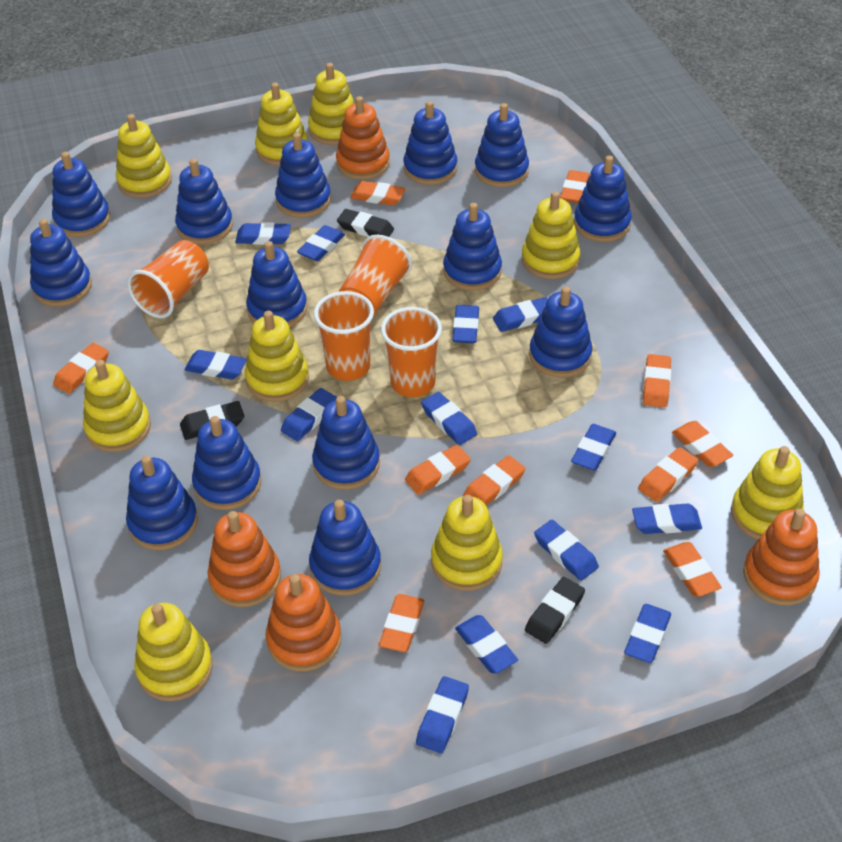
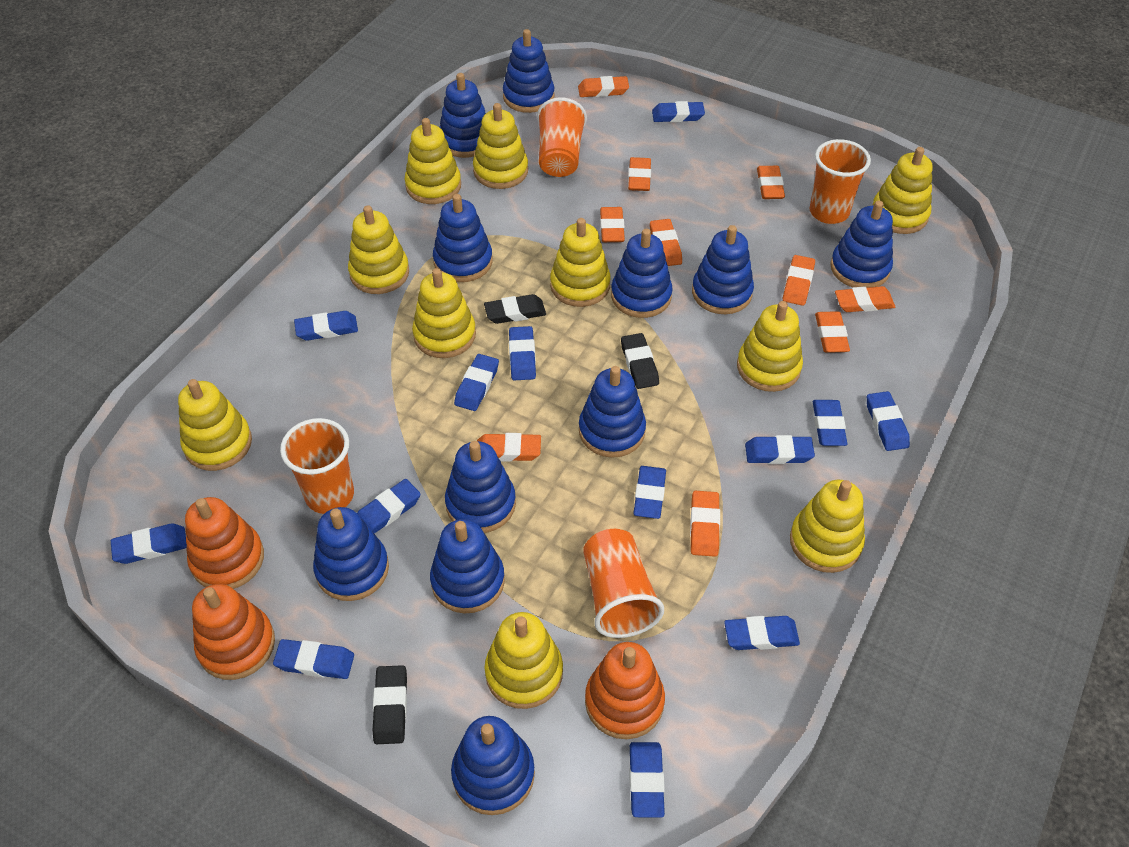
blue stacking toy: [30,219,92,307] [52,152,110,237] [126,455,198,550] [175,158,233,244] [192,416,261,510] [246,241,307,327] [275,133,331,218] [309,500,381,596] [312,396,380,490] [403,101,457,185] [443,203,502,291] [475,103,529,187] [529,286,593,378] [574,156,632,242] = 14 -> [313,507,389,601] [430,519,505,614] [433,194,493,282] [440,73,486,158] [445,441,516,533] [451,716,535,815] [503,29,555,113] [579,366,646,458] [611,229,673,318] [692,225,754,314] [830,201,893,288] = 11
orange stacking toy: [208,511,281,607] [266,574,341,672] [336,96,390,180] [743,508,820,606] = 4 -> [185,497,264,589] [192,584,275,680] [585,642,665,739] = 3
yellow stacking toy: [83,360,151,452] [116,114,172,198] [134,603,213,701] [245,311,309,402] [255,83,308,166] [308,63,354,145] [431,495,503,591] [522,191,580,279] [731,446,804,539] = 9 -> [178,379,252,471] [348,205,409,294] [404,118,461,204] [412,268,476,358] [473,103,528,189] [484,612,563,709] [550,218,611,307] [737,301,803,392] [790,480,865,573] [872,147,933,234] = 10

